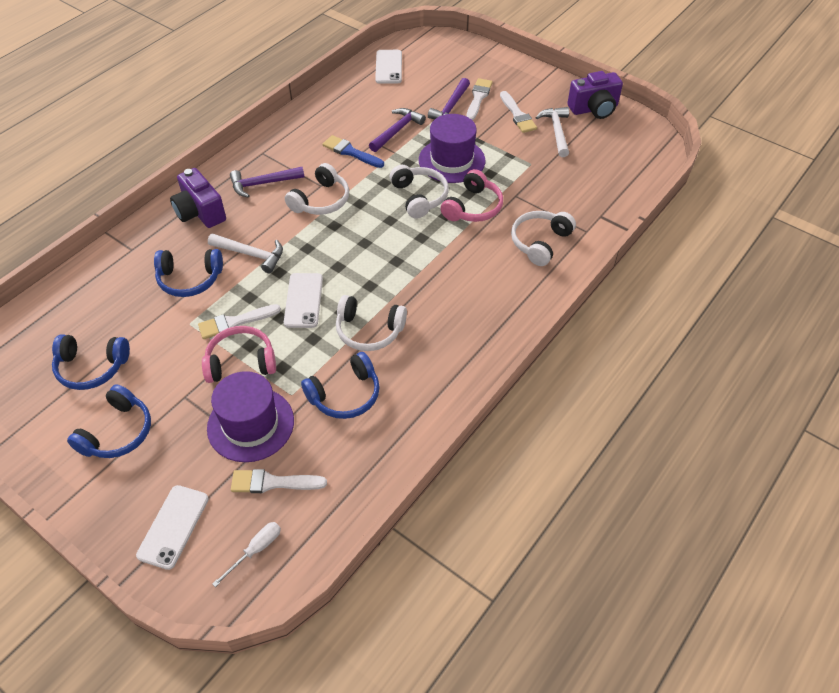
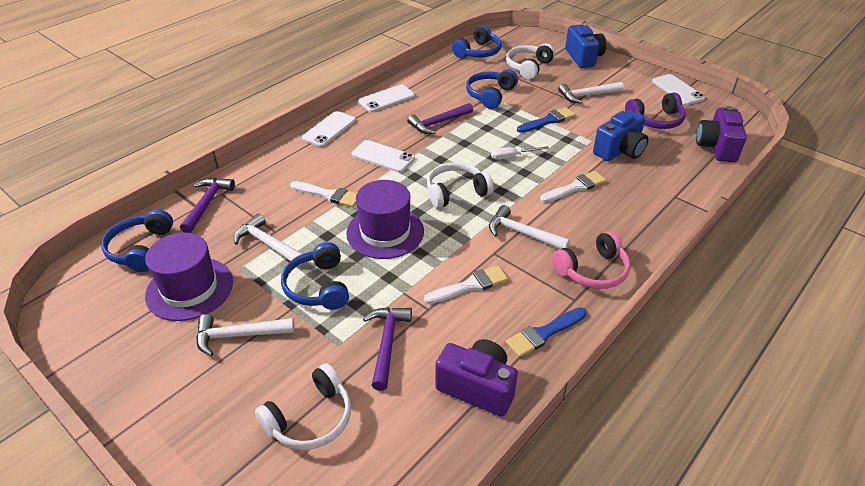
blue brush: [323,135,384,168] = 1 -> [506,307,587,358] [517,107,575,133] = 2
blue camera: none = 0 -> [565,24,606,68] [593,110,649,161] = 2
pink headphones: [202,326,276,383] [440,169,503,222] = 2 -> [552,231,630,289] = 1
purple headphones: none = 0 -> [625,93,686,129] = 1
white brush: [198,304,281,339] [231,469,327,493] [466,78,493,120] [500,91,537,133] = 4 -> [290,181,357,207] [424,265,508,304] [540,171,606,203] = 3
white hammer: [208,233,283,273] [535,107,569,157] = 2 -> [196,314,295,356] [234,213,303,266] [489,205,570,249] [558,82,624,104] = 4
white headphones: [285,163,349,215] [336,295,407,351] [390,165,449,219] [511,211,576,266] = 4 -> [255,363,351,450] [427,162,494,208] [506,44,555,79] = 3
white phone: [136,485,209,570] [284,273,323,328] [375,50,402,84] = 3 -> [302,111,356,147] [351,140,415,172] [359,84,415,112] [652,74,705,105] = 4

